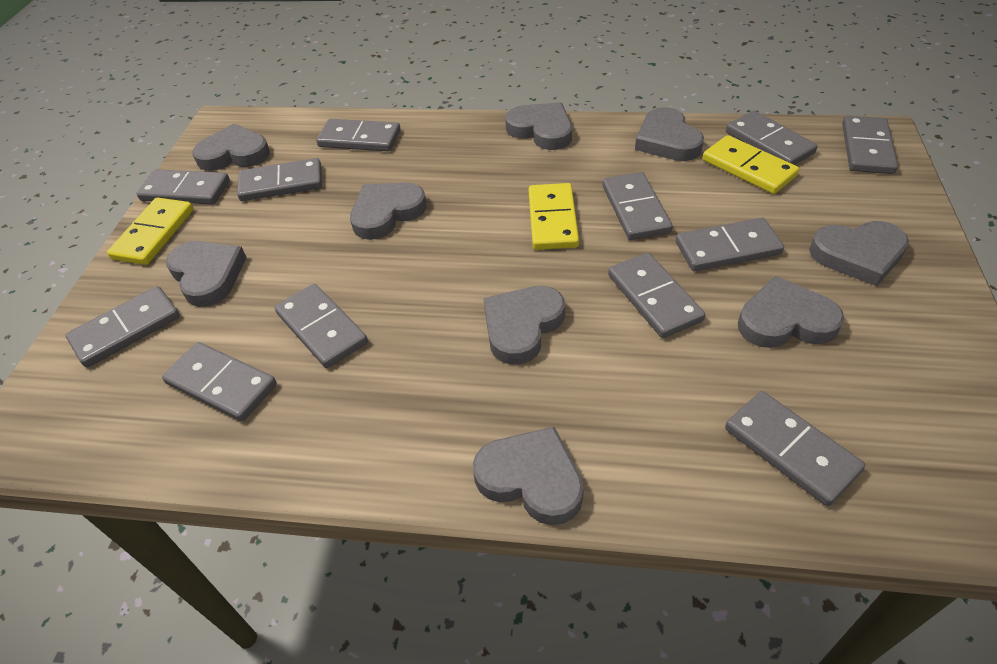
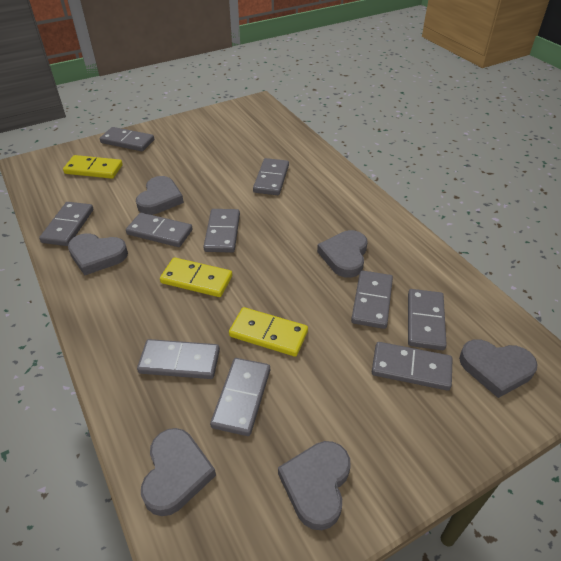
grey domino: [66,286,180,368] [136,170,230,205] [162,342,277,422] [237,158,322,201] [275,284,368,368] [316,119,401,151] [603,172,672,240] [608,253,705,338] [676,218,784,271] [725,391,865,506] [726,111,818,165] [842,115,898,174] = 12 -> [39,202,94,246] [100,127,154,151] [126,213,193,247] [137,339,220,379] [203,209,240,253] [210,358,270,436] [253,158,289,195] [351,270,393,329] [372,342,452,391] [408,289,447,350] = 10
grey heart: [166,241,247,307] [192,124,270,171] [350,183,427,240] [473,427,584,525] [483,286,565,365] [505,102,572,150] [635,107,704,161] [738,276,844,348] [809,221,909,286] = 9 -> [68,233,128,275] [136,176,184,215] [141,428,216,516] [278,441,351,530] [317,230,368,278] [459,339,538,398] = 6

